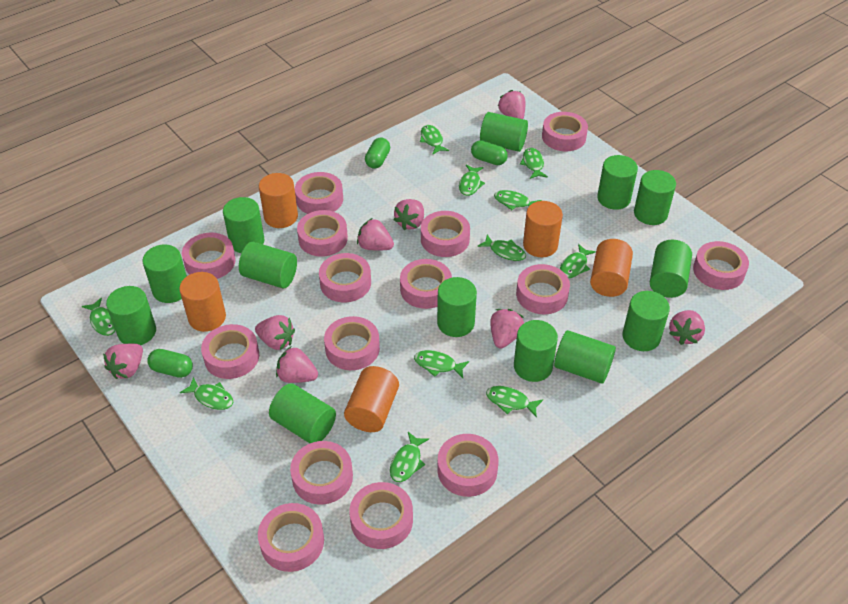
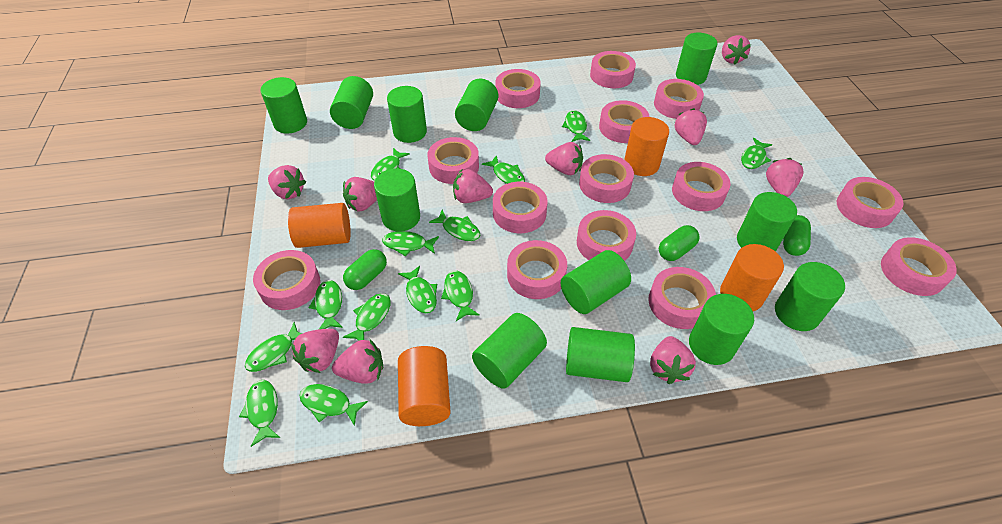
green cylinder: [106,286,156,345] [142,245,187,303] [223,197,265,253] [239,242,297,289] [269,383,336,443] [437,277,477,337] [480,112,528,152] [514,320,558,382] [554,330,616,384] [597,155,638,210] [623,291,670,351] [634,170,676,225] [650,240,692,298] = 13 -> [261,77,307,134] [330,76,373,129] [374,168,420,231] [387,86,427,143] [455,79,498,131] [472,313,547,389] [561,250,631,314] [566,327,635,382] [676,33,717,85] [689,294,754,365] [737,192,797,252] [775,262,845,331] = 12
green fish: [82,298,116,336] [180,377,233,410] [390,432,429,482] [414,350,469,378] [420,125,449,155] [459,165,485,196] [477,235,526,261] [486,386,543,418] [494,190,541,211] [520,148,548,179] [560,244,596,278] = 11 -> [239,380,280,447] [245,322,302,372] [299,384,368,426] [309,280,343,329] [343,293,391,341] [371,148,410,181] [382,231,439,257] [398,266,437,313] [429,210,480,241] [441,271,480,321] [482,155,525,184] [562,110,590,142] [741,138,772,169] = 13
orange cylinder: [179,272,226,332] [259,173,298,228] [344,366,399,432] [523,201,563,257] [590,239,633,297] = 5 -> [288,203,351,248] [398,346,451,426] [624,117,669,176] [720,244,784,311] = 4
pink strawberry: [103,344,143,379] [255,315,295,350] [276,347,318,383] [357,218,394,251] [394,199,424,231] [490,309,524,348] [498,90,525,119] [669,310,705,345] = 8 -> [268,165,306,199] [291,329,339,373] [332,339,383,384] [343,177,377,212] [453,169,493,203] [545,142,583,175] [650,336,696,384] [675,108,707,145] [722,35,751,65] [766,158,803,197] = 10
pink tape: [182,233,236,279] [201,324,259,379] [258,503,324,572] [290,441,353,505] [295,172,343,214] [297,210,348,257] [319,253,371,302] [324,316,380,370] [349,482,413,549] [400,259,452,309] [421,211,470,257] [437,434,499,497] [516,264,570,314] [542,112,588,151] [693,241,749,290] = 15 -> [253,250,320,310] [427,137,479,184] [493,182,548,233] [495,69,541,108] [507,240,567,299] [577,210,636,261] [579,154,634,203] [590,51,636,88] [599,100,649,143] [648,267,716,329] [654,79,704,119] [672,162,731,211] [837,177,903,228] [881,237,957,296] = 14

